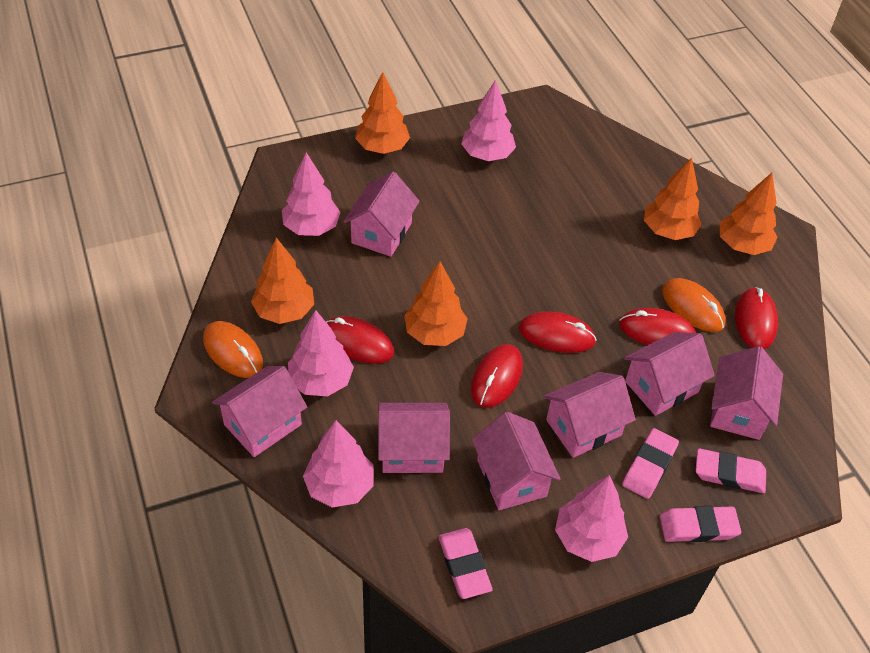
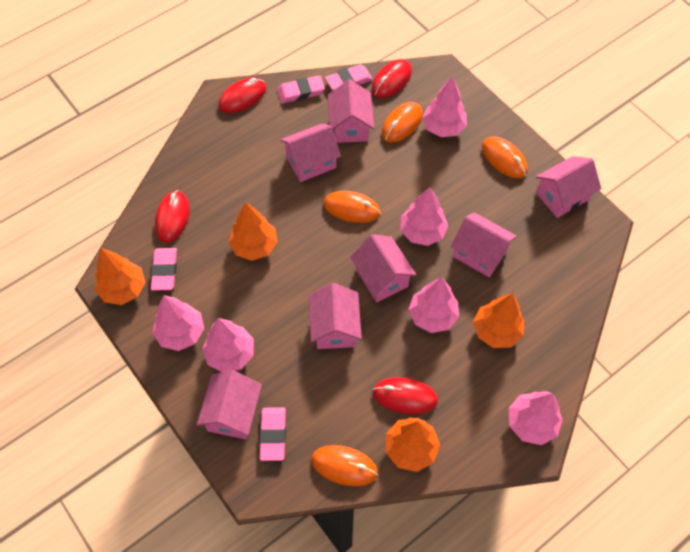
orange mouse: [203,321,263,378] [662,278,726,332] = 2 -> [311,445,378,486] [323,191,380,223] [382,102,423,142] [482,137,528,178] = 4
orange tree: [251,238,314,324] [355,72,410,154] [404,261,468,346] [644,157,702,240] [720,173,778,255] = 5 -> [95,248,145,305] [229,202,277,261] [386,417,440,472] [473,293,524,348] = 4
pink tree: [282,152,341,236] [288,310,354,396] [303,420,374,508] [461,80,516,161] [555,475,628,562] = 5 -> [152,295,204,351] [202,318,254,372] [400,187,448,246] [408,277,459,333] [422,76,467,137] [509,391,563,445] = 6
red mouse: [326,316,394,364] [471,344,523,408] [519,311,597,353] [619,308,696,345] [735,287,778,349] = 5 -> [155,190,189,243] [218,78,266,113] [372,59,412,98] [373,377,438,414] = 4

